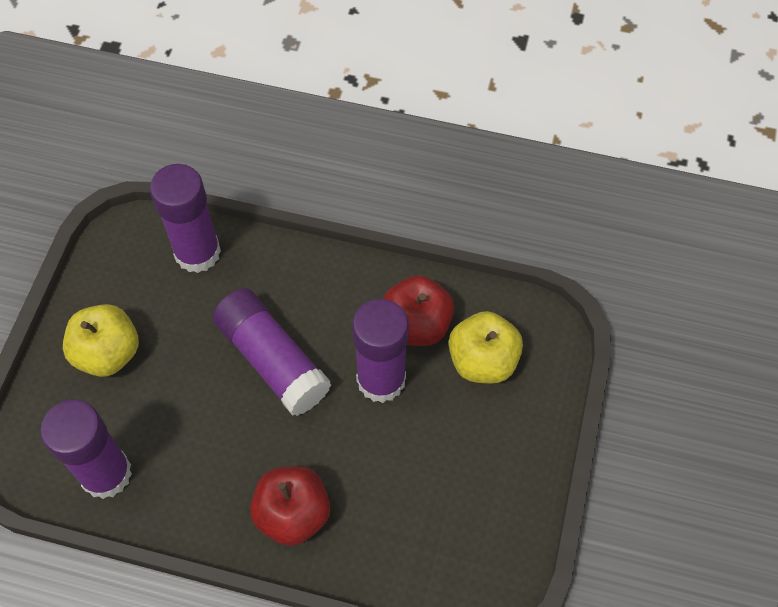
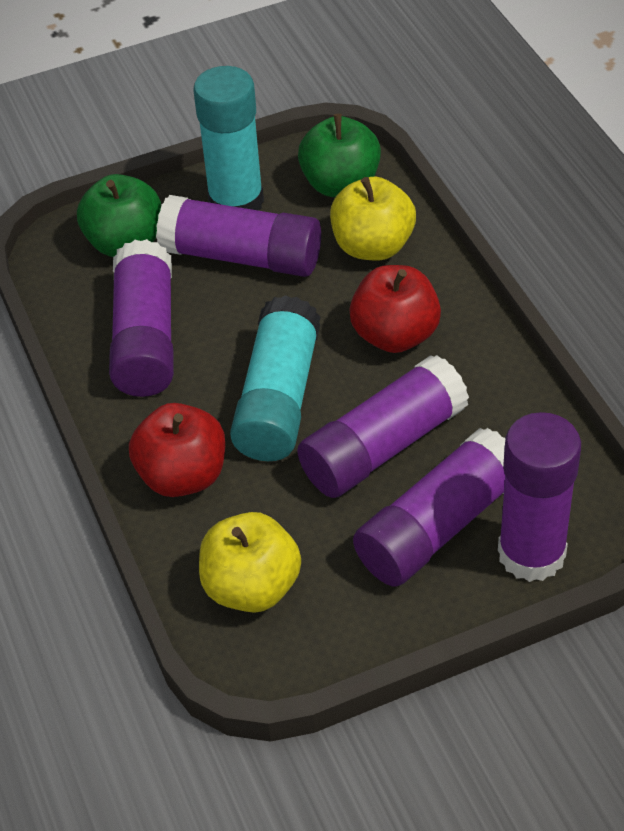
green apple: none = 0 -> [77,174,161,257] [298,114,381,197] = 2
purple glue stick: [40,400,132,499] [150,164,221,273] [212,288,331,416] [352,299,409,403] = 4 -> [109,239,174,397] [156,195,321,277] [297,355,469,498] [353,428,505,586] [498,412,581,582] = 5
turquoise glue stick: none = 0 -> [193,66,264,210] [230,295,320,461] = 2

